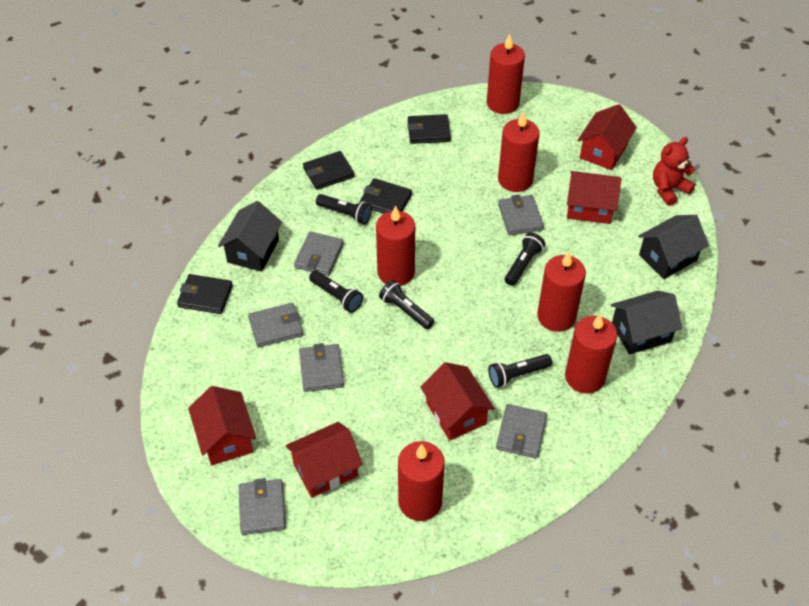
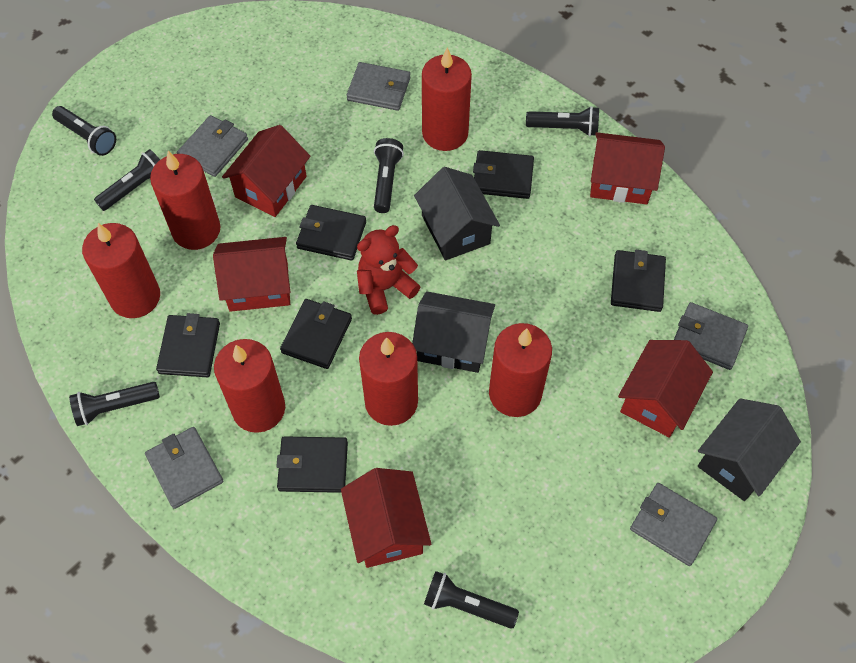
black flashlight: [309,270,363,313] [316,194,372,225] [379,280,434,329] [488,354,552,388] [505,232,545,286] = 5 -> [52,106,116,156] [69,382,160,426] [94,149,160,211] [374,138,404,213] [424,571,519,629] [526,106,599,136] = 6
black wallet: [177,274,233,314] [303,151,354,190] [360,178,412,214] [407,114,451,144] = 4 -> [156,313,220,377] [276,436,348,493] [280,299,352,369] [296,205,366,261] [473,150,534,199] [611,250,666,312] = 6
grey wallet: [239,478,286,535] [248,303,303,347] [294,232,344,276] [299,343,344,392] [496,404,547,458] [498,195,544,235] = 6 -> [145,427,223,509] [177,115,248,177] [347,62,410,111] [630,483,717,566] [674,302,748,370] = 5

